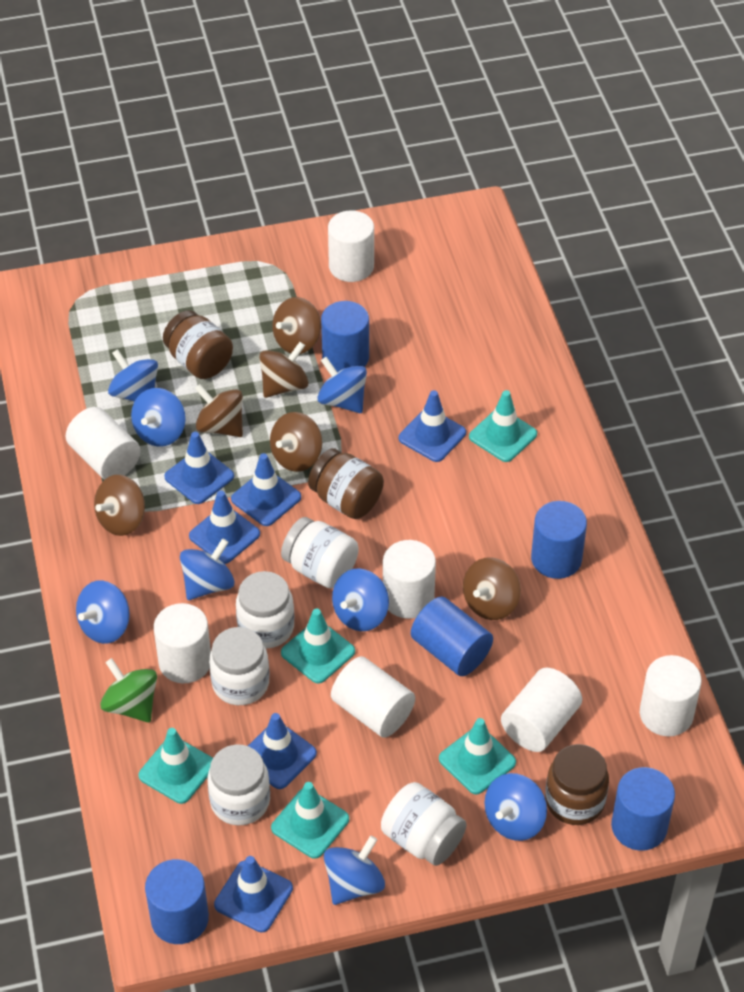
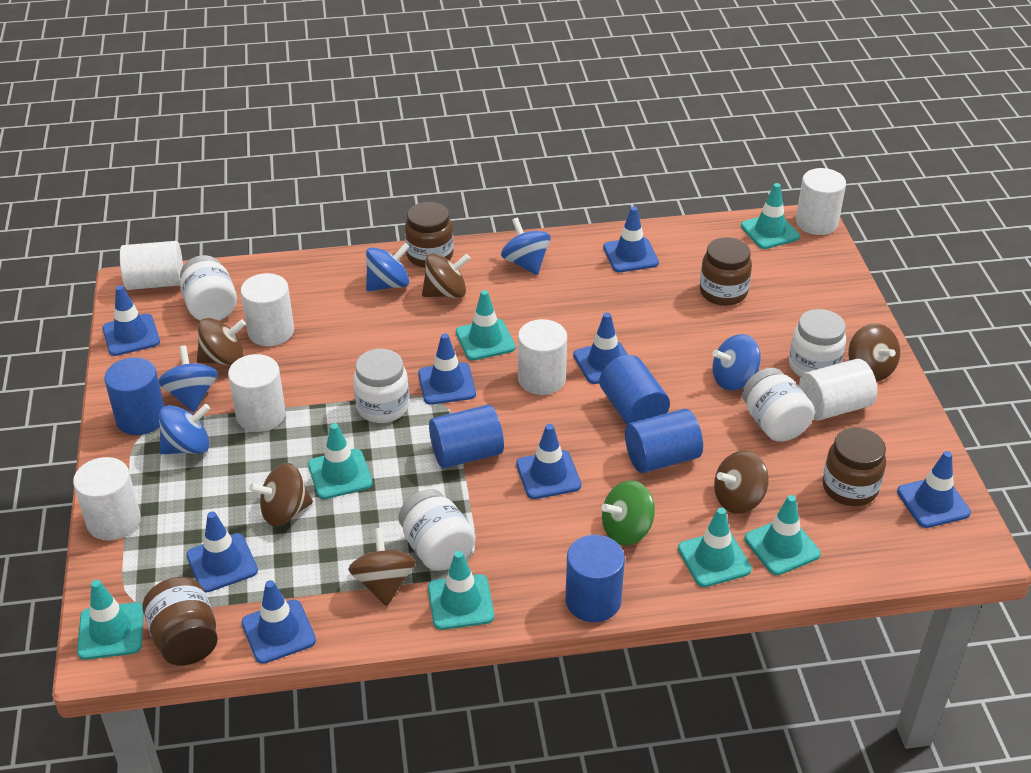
blue spinning top: [76,580,130,644] [108,349,158,401] [131,388,186,447] [180,538,234,600] [317,357,367,413] [324,835,385,905] [332,568,389,631] [484,773,547,841] = 8 -> [159,345,218,412] [159,404,210,454] [366,243,410,292] [501,218,551,275] [712,334,761,390] = 5
blue traffic cone: [164,432,234,504] [189,490,260,564] [214,856,293,932] [231,453,301,526] [248,713,317,789] [399,390,466,462] = 6 -> [102,285,160,356] [187,512,258,592] [242,580,316,664] [418,333,476,404] [516,424,581,499] [573,313,628,384] [603,206,659,272] [897,451,971,528] = 8
brown jar: [163,310,233,379] [308,448,384,519] [545,744,609,825] = 3 -> [142,577,218,665] [405,202,454,268] [700,237,752,306] [823,428,886,506] = 4
turquoise traffic cone: [138,728,213,804] [271,782,349,859] [281,608,355,684] [439,718,516,794] [469,390,537,462] = 5 -> [77,580,144,660] [308,423,373,499] [428,551,494,630] [456,290,515,360] [678,508,752,587] [741,183,800,249] [745,495,821,575] = 7

